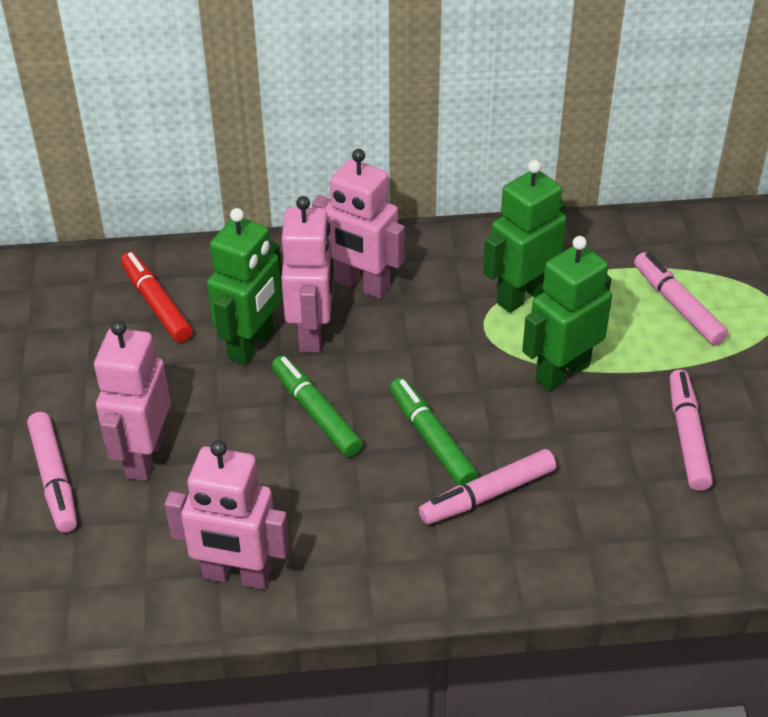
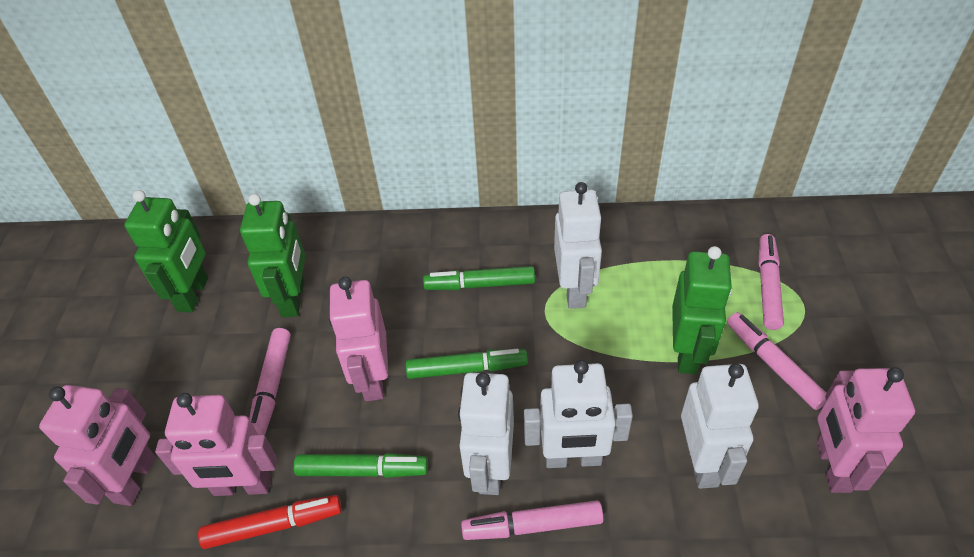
green marker: [272,355,363,457] [390,378,478,486] = 2 -> [294,453,428,478] [406,349,528,379] [423,266,535,290] = 3
white robot: none = 0 -> [458,372,514,495] [524,360,633,468] [554,182,602,309] [681,364,759,489] = 4

